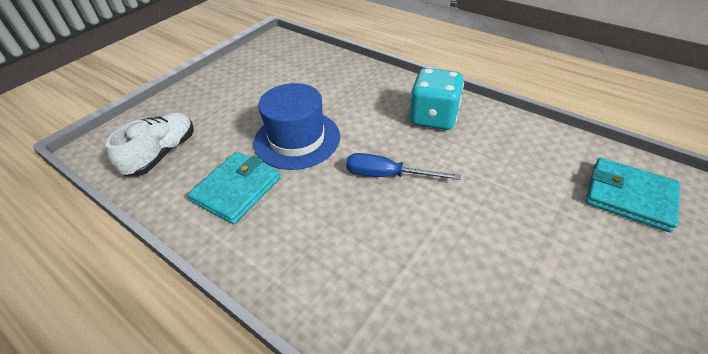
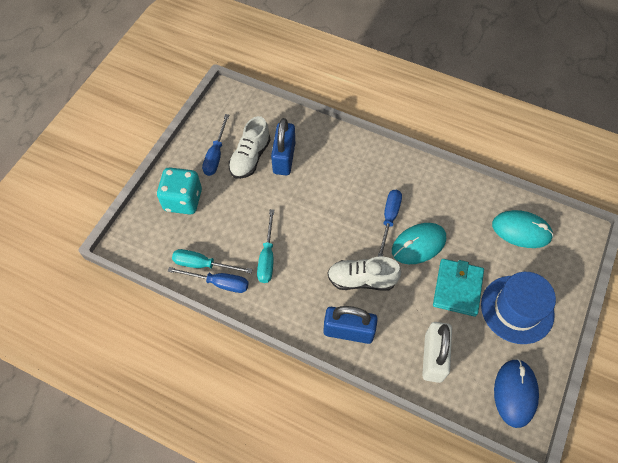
blue mouse: none = 0 -> [494,359,539,428] = 1
blue padlock: none = 0 -> [271,118,295,175] [323,306,378,344] = 2
blue screwdriver: [346,153,461,180] = 1 -> [168,267,249,293] [202,114,229,176] [378,190,402,257] = 3
turquoise mouse: none = 0 -> [392,223,446,264] [492,210,554,248] = 2
turquoise screwdriver: none = 0 -> [172,249,253,274] [257,209,274,283] = 2
turquoise wallet: [187,152,280,224] [585,158,680,232] = 2 -> [433,259,484,317] = 1
white padlock: none = 0 -> [422,322,452,383] = 1
white shoe: [105,112,194,176] = 1 -> [228,116,270,179] [327,256,401,291] = 2

